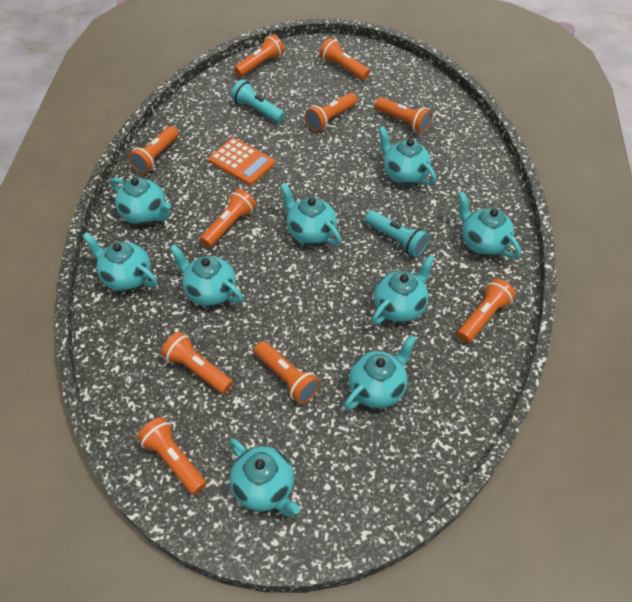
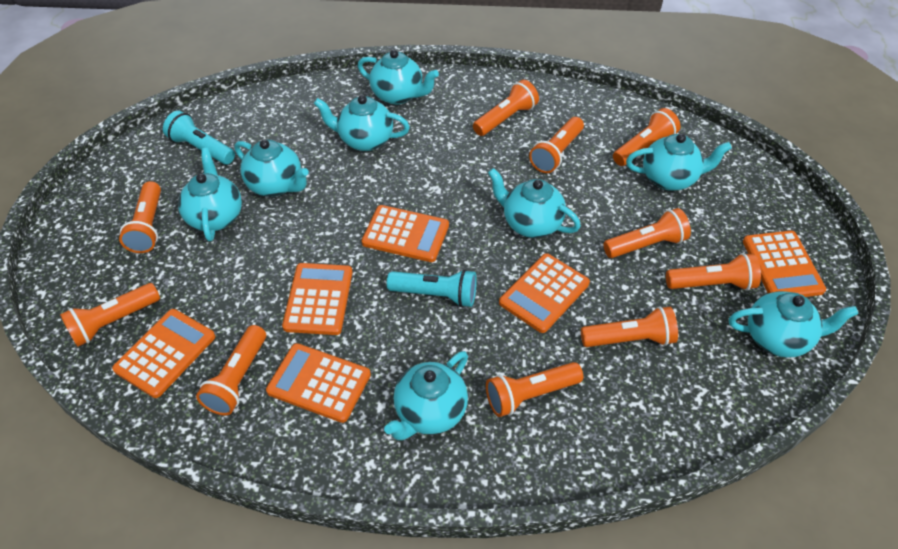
orange calculator: [208,138,275,185] = 1 -> [112,309,215,398] [266,343,371,423] [282,263,353,335] [362,205,449,262] [499,253,590,333] [743,231,826,297] = 6
turquoise teapot: [82,232,157,291] [110,177,171,224] [169,245,244,306] [229,438,301,516] [280,183,341,245] [344,335,416,410] [372,255,435,324] [378,126,436,185] [458,192,521,258] = 9 -> [178,148,242,241] [234,139,309,197] [314,95,410,151] [358,50,439,105] [384,351,468,440] [488,168,581,238] [626,133,732,191] [729,291,858,358] = 8

